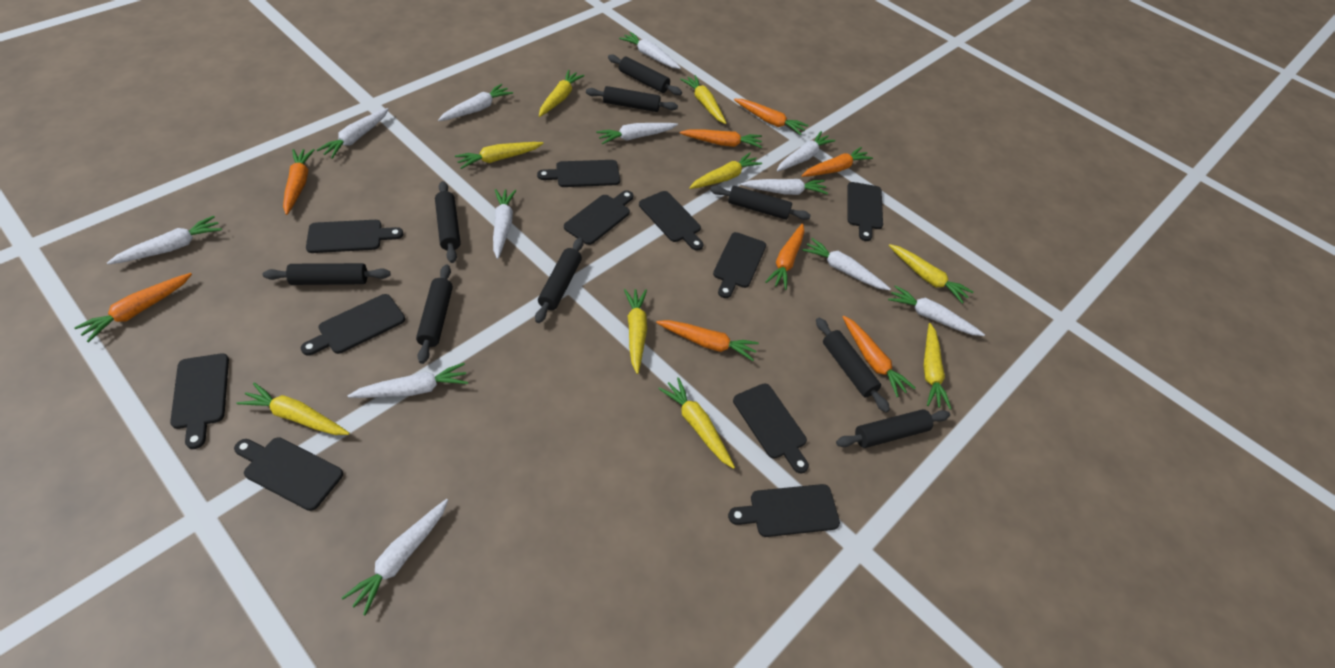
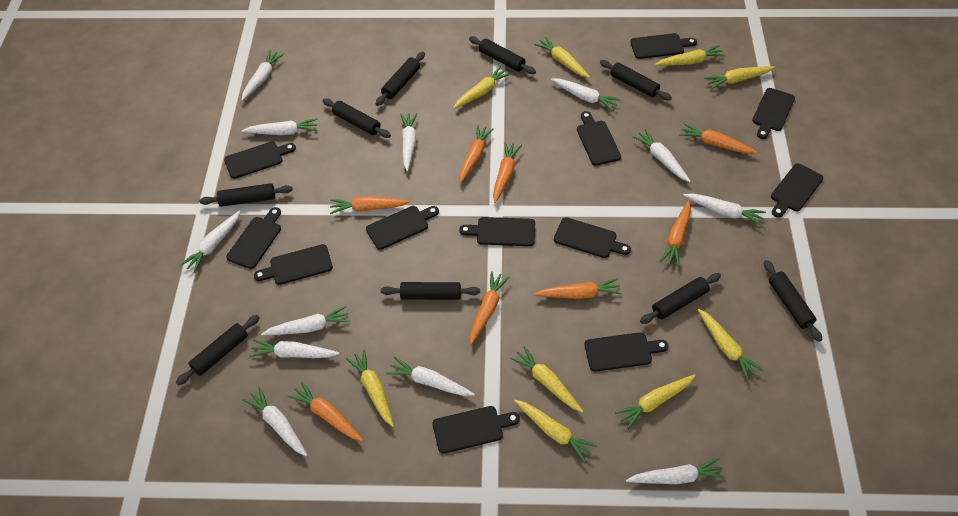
black cutting board: [170,353,229,449] [234,437,343,511] [301,294,405,355] [306,220,403,253] [537,160,620,187] [564,190,633,245] [639,191,703,251] [713,232,766,298] [728,484,840,537] [733,383,809,474] [847,182,883,241] = 11 -> [224,141,296,179] [226,207,281,269] [254,244,333,285] [366,206,439,250] [432,406,520,454] [459,217,535,246] [554,217,631,258] [577,111,621,166] [584,332,669,372] [630,33,697,59] [752,88,795,139] [771,164,823,218] = 12

